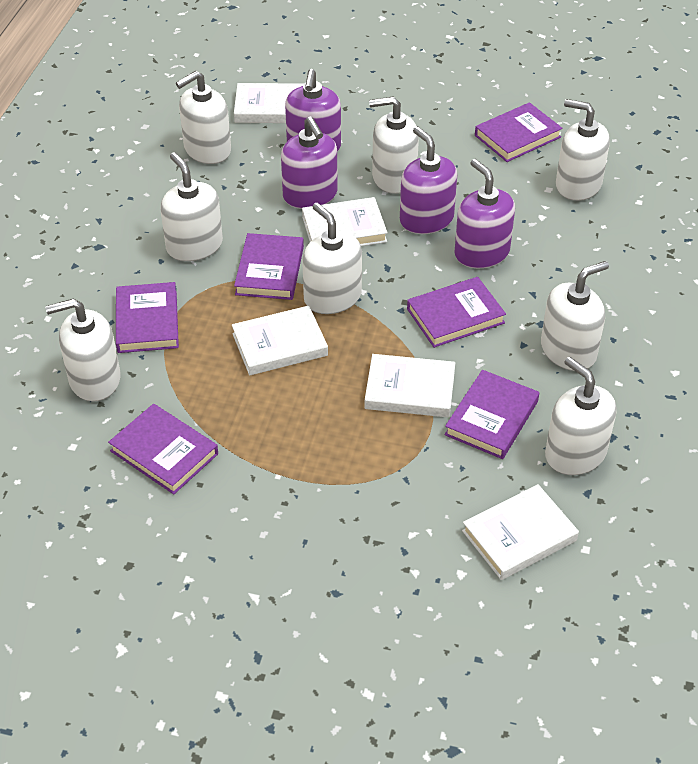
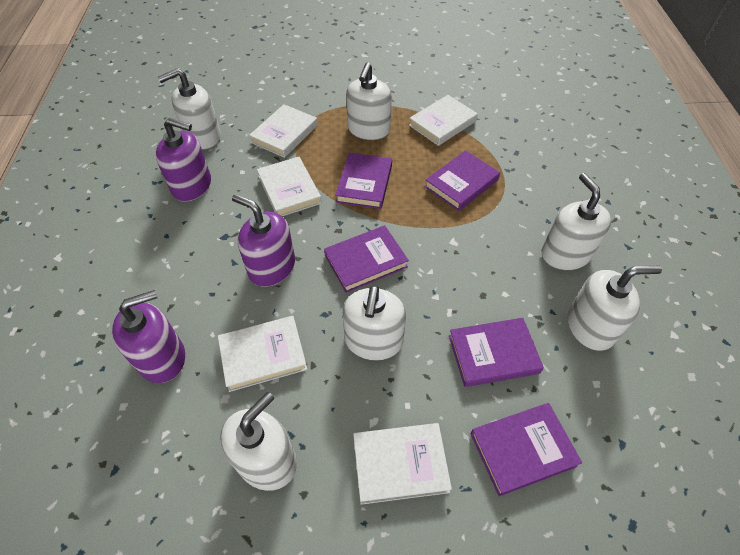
purple book: [108,404,218,495] [116,282,179,353] [234,233,304,300] [407,277,506,348] [445,370,539,459] [475,102,562,162] = 6 -> [324,225,409,293] [335,153,392,209] [425,150,500,211] [449,318,544,387] [471,403,582,497] = 5
purple soap dispenser: [281,117,338,209] [285,69,341,152] [400,126,457,234] [455,159,515,268] = 4 -> [112,290,185,383] [156,118,211,202] [232,194,295,287] = 3
white soap dispenser: [45,299,120,402] [160,152,223,262] [176,71,231,164] [302,203,362,314] [369,97,419,194] [541,261,609,371] [545,357,617,475] [556,99,610,201] = 8 -> [158,68,221,150] [220,392,297,491] [342,285,406,361] [346,62,392,140] [541,173,611,270] [567,266,662,351] = 6

